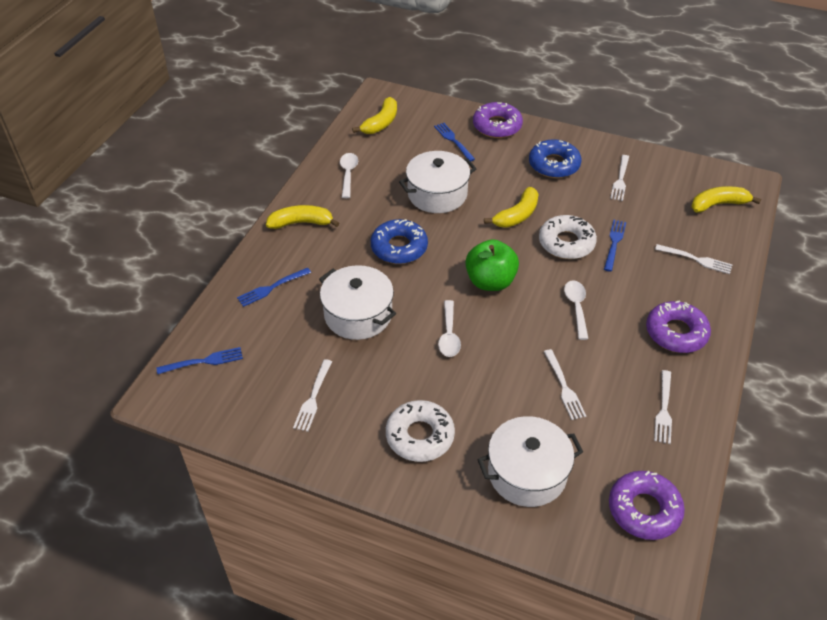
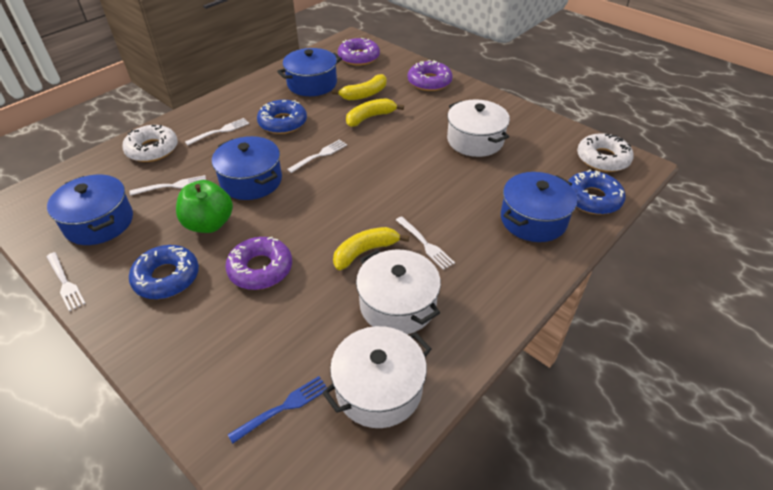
blue donut: [371,219,428,264] [529,139,582,178] = 2 -> [129,245,199,299] [257,100,307,134] [568,170,625,215] = 3
blue fork: [156,347,243,374] [237,268,311,307] [434,123,475,161] [604,220,626,272] = 4 -> [228,376,327,444] = 1
blue pot: none = 0 -> [47,175,133,245] [212,136,282,200] [277,48,342,96] [501,172,577,242] = 4
white spoon: [340,153,358,198] [438,300,461,357] [564,280,589,340] = 3 -> none = 0
yellow banana: [266,205,339,229] [352,97,397,134] [484,187,539,228] [691,186,761,213] = 4 -> [332,74,386,100] [333,227,409,270] [346,98,404,127] = 3

